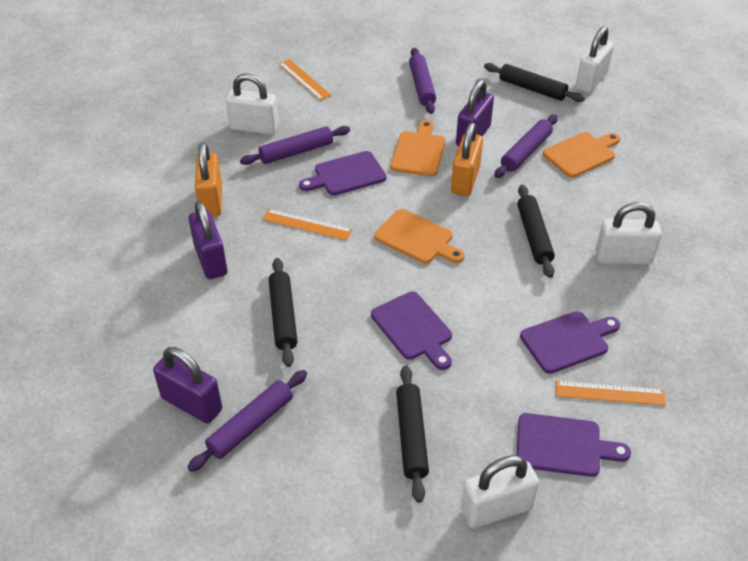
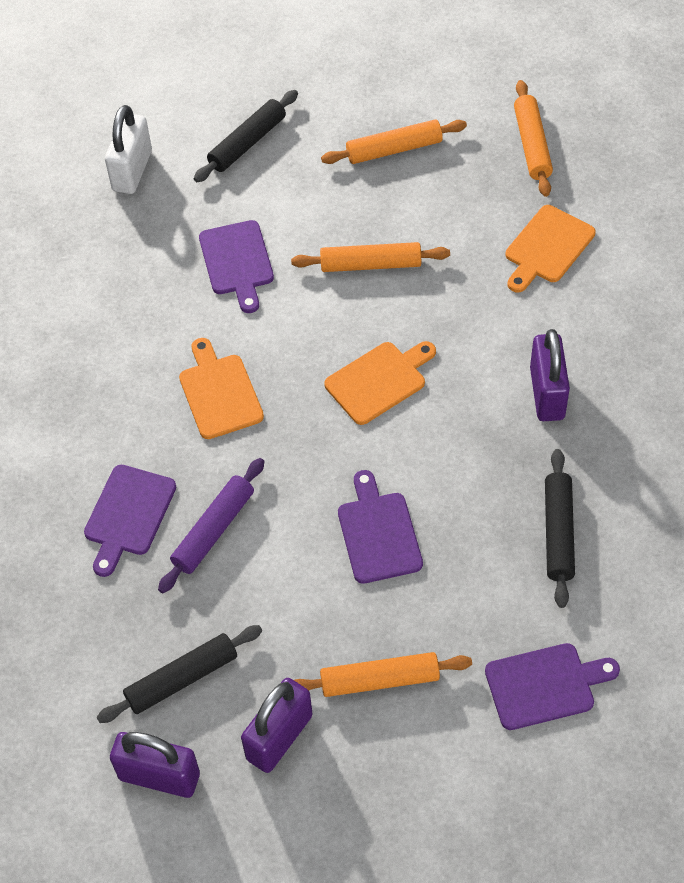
black rolling pin: [269,258,298,367] [396,365,429,503] [484,63,585,102] [517,185,555,278] = 4 -> [97,625,262,723] [194,90,298,182] [545,449,575,608] = 3
orange padlock: [195,142,222,217] [451,123,483,196] = 2 -> none = 0
orange rolling pin: none = 0 -> [291,242,450,272] [294,652,472,697] [321,119,467,164] [514,80,553,197] = 4
orange ruler: [262,209,353,240] [279,59,332,100] [555,381,666,405] = 3 -> none = 0
purple rolling pin: [187,370,307,472] [240,126,350,165] [409,48,436,114] [494,114,558,178] = 4 -> [158,458,265,593] = 1
white padlock: [226,73,279,135] [461,455,539,528] [575,26,614,93] [595,202,662,265] = 4 -> [105,105,152,194] = 1

